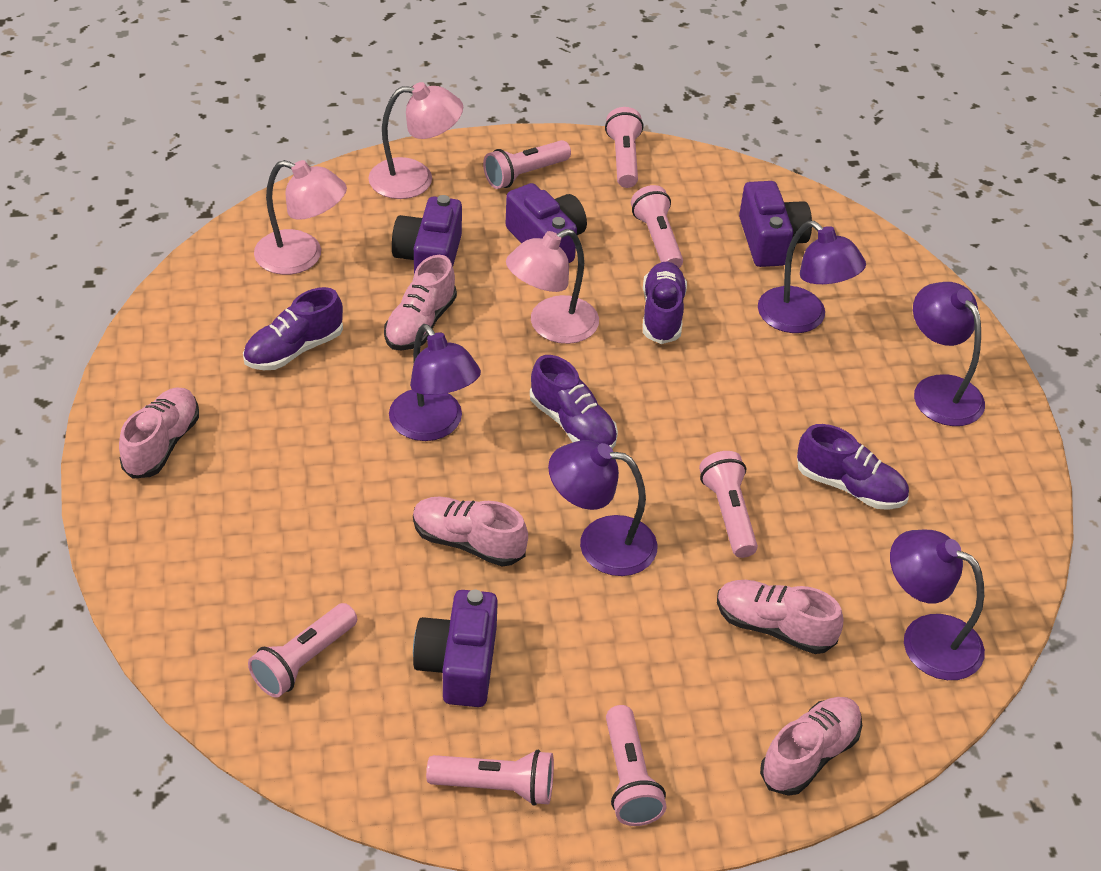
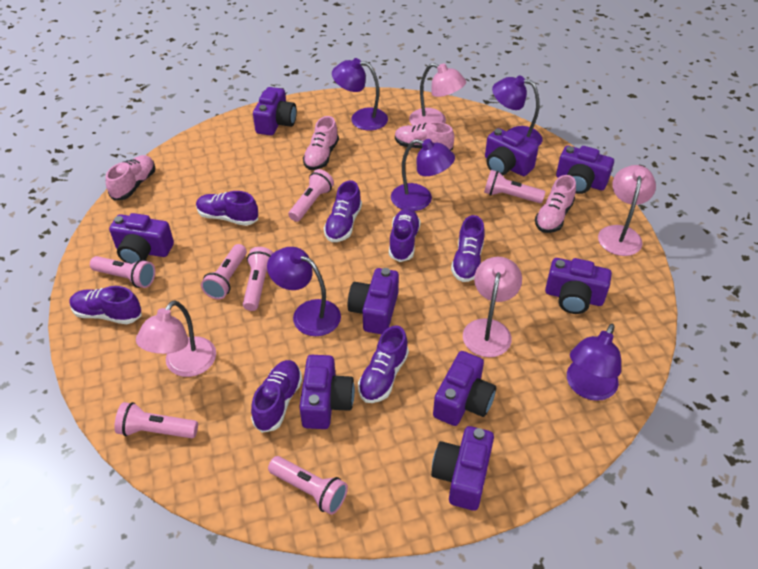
pink lamp: [254,160,347,275] [368,82,463,199] [506,229,599,344] = 3 -> [136,300,216,377] [409,63,466,126] [463,257,522,357] [598,165,656,256] = 4
pink shoe: [119,387,199,479] [384,255,457,351] [413,496,528,566] [717,580,843,654] [760,697,862,796] = 5 -> [106,155,155,201] [303,116,339,170] [395,122,454,150] [535,175,576,233] = 4
purple camera: [392,195,462,274] [413,590,498,707] [506,183,587,263] [739,181,812,267] = 4 -> [109,213,174,264] [253,87,297,136] [299,355,355,429] [348,268,399,334] [431,426,494,511] [433,351,496,426] [485,128,538,176] [545,258,612,314] [556,146,614,194] = 9
purple shoe: [243,287,343,370] [530,355,618,449] [643,262,687,344] [797,424,909,510] = 4 -> [69,286,142,324] [196,191,258,226] [251,360,302,433] [324,181,362,242] [358,325,409,403] [389,208,421,262] [451,215,485,282] = 7

